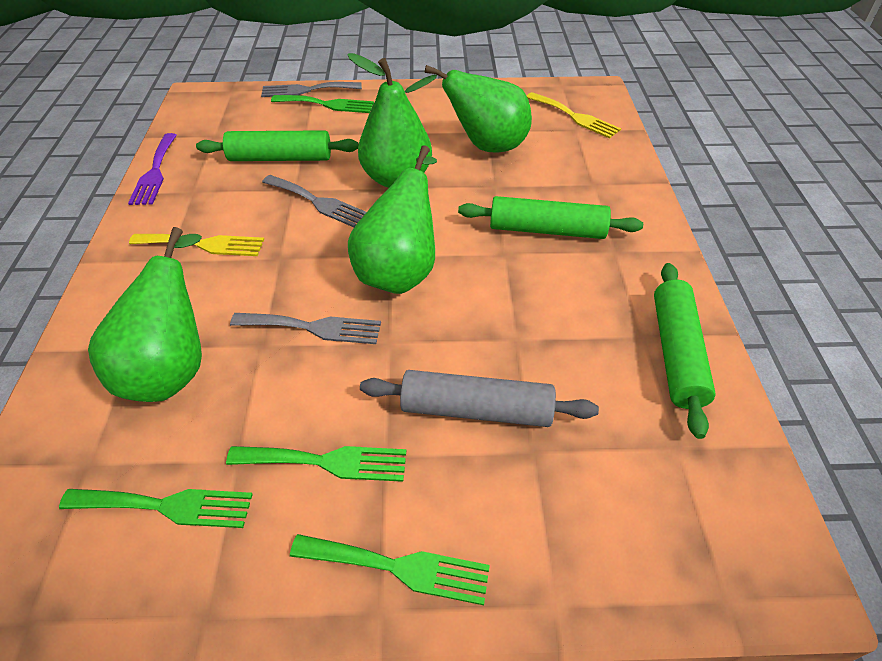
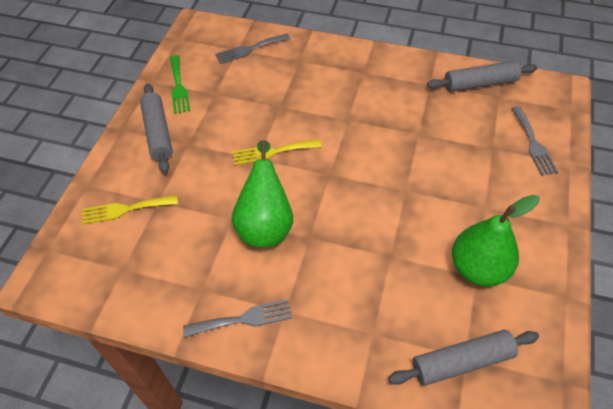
green fork: [59,489,253,528] [226,446,406,482] [271,95,374,113] [290,534,490,605] = 4 -> [170,55,190,114] = 1
green pear: [88,227,202,402] [347,53,432,188] [348,146,437,294] [405,65,532,153] = 4 -> [232,140,293,247] [452,195,539,286] = 2
green rolling pin: [196,130,359,161] [458,196,643,239] [654,263,716,439] = 3 -> none = 0
grey rolling pin: [360,370,599,427] = 1 -> [140,83,173,173] [388,330,539,386] [427,61,538,92] = 3
purple fork: [128,133,177,205] = 1 -> none = 0

